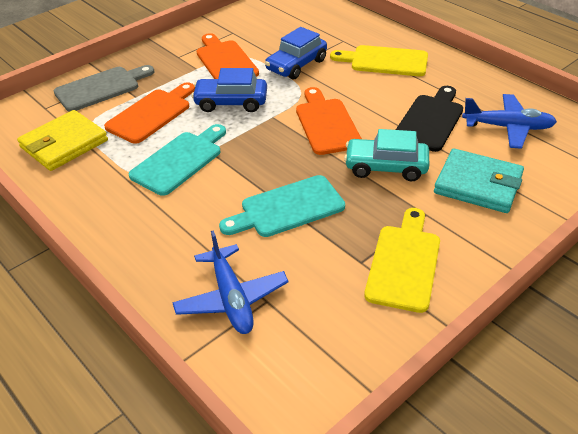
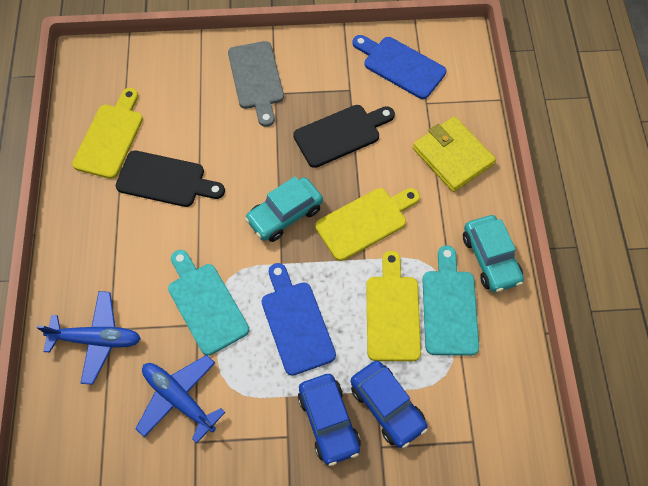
black cutting board: [396,86,463,152] = 1 -> [116,151,225,207] [293,105,395,168] = 2
blue cutting board: none = 0 -> [262,263,336,376] [352,35,446,99] = 2
orange cutting board: [104,82,195,144] [196,33,259,79] [296,87,362,155] = 3 -> none = 0
turquoise car: [344,129,429,181] = 1 -> [245,176,323,242] [463,215,524,292] = 2
turquoise wallet: [434,149,524,213] = 1 -> none = 0
yellow cutting board: [330,45,428,76] [364,208,440,313] = 2 -> [72,88,143,179] [315,188,420,261] [366,251,421,361] = 3

